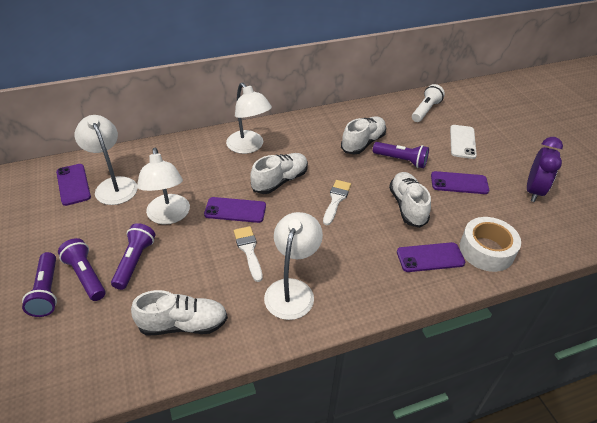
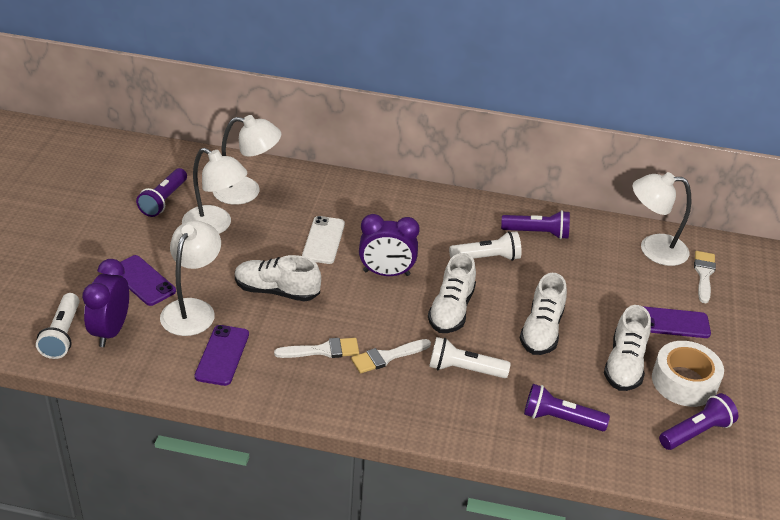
purple clock: [527,137,563,202] = 1 -> [82,259,129,347] [359,214,420,276] = 2
purple phone: [56,164,91,206] [204,197,266,223] [397,242,465,272] [431,171,489,194] = 4 -> [120,255,176,306] [194,325,249,386] [643,306,711,338] = 3
white brush: [234,226,262,282] [323,180,351,225] = 2 -> [274,338,359,358] [351,339,431,374] [694,251,716,303] = 3
white flashlight: [412,84,445,122] = 1 -> [36,293,80,359] [429,337,511,378] [449,231,522,261] = 3

